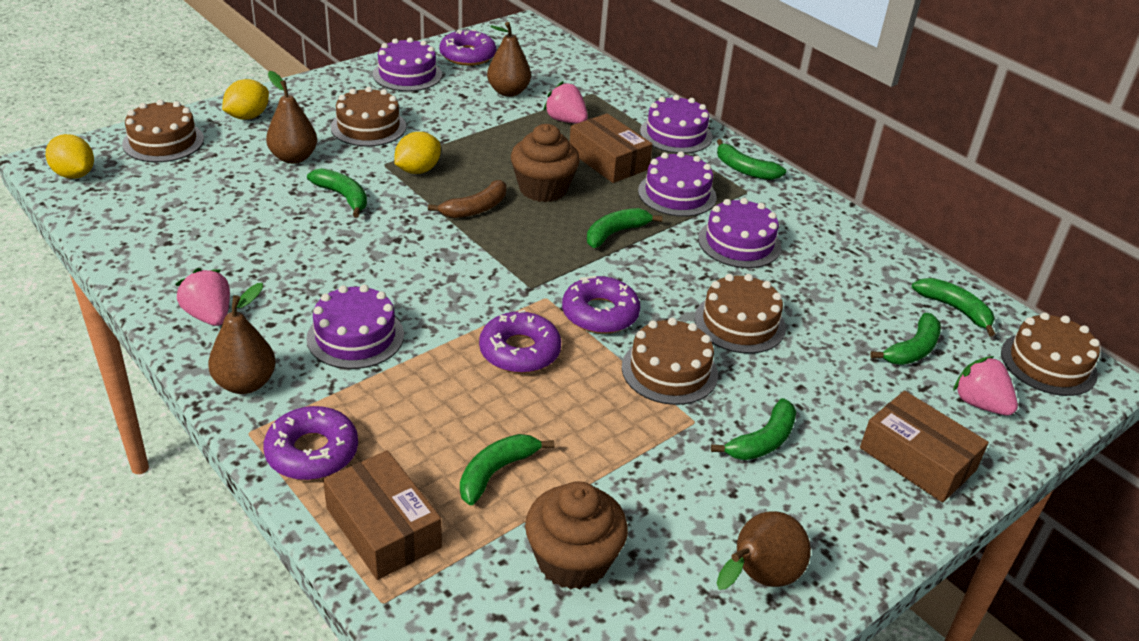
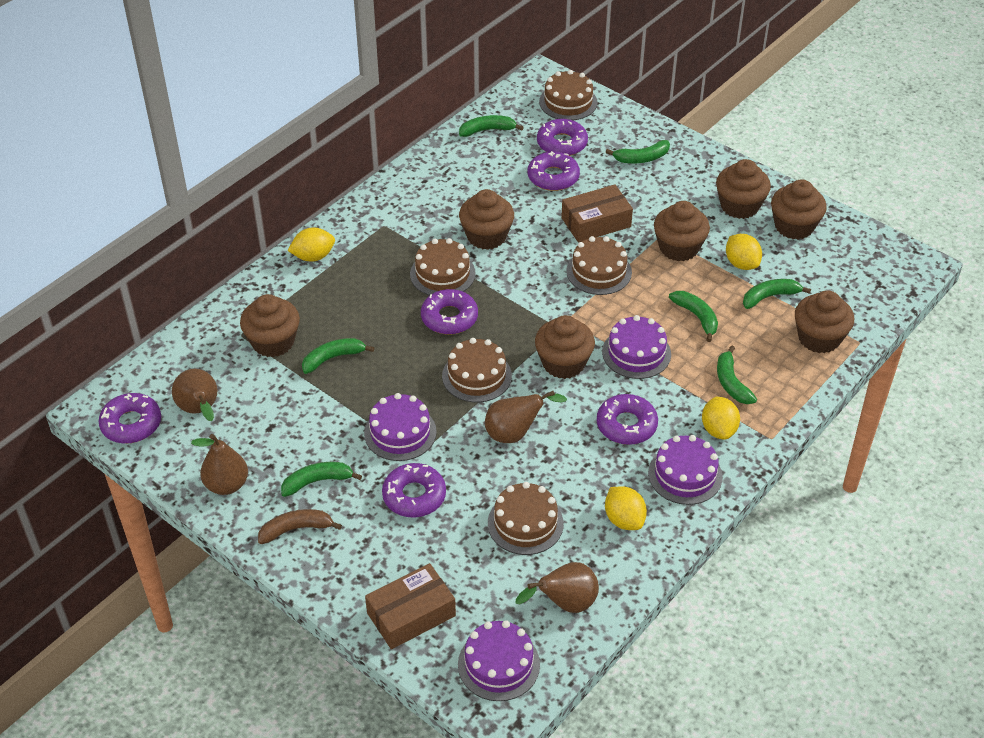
brown box: [323,450,442,580] [569,113,653,183] [860,391,989,503] = 3 -> [365,563,456,649] [561,185,633,243] = 2
brown cupcake: [511,124,580,202] [525,481,628,590] = 2 -> [240,294,300,357] [459,189,514,250] [535,315,595,379] [654,201,710,261] [716,159,771,219] [771,179,827,240] [795,290,854,353] = 7
pink strawberry: [175,268,230,326] [543,81,588,124] [953,356,1018,415] = 3 -> none = 0
purple cake: [306,285,404,369] [373,37,442,91] [638,151,717,217] [640,95,713,153] [698,198,781,268] = 5 -> [364,393,437,461] [458,620,540,701] [602,315,671,379] [648,435,723,505] = 4
purple donut: [263,406,358,480] [439,30,496,66] [479,310,561,373] [562,276,640,334] = 4 -> [99,393,161,444] [382,463,446,517] [421,289,478,334] [528,151,580,191] [537,119,588,156] [597,394,658,445] = 6
yellow lemon: [46,134,94,179] [222,79,269,120] [394,132,441,174] = 3 -> [288,228,335,262] [605,486,647,530] [702,397,740,440] [726,234,762,270] = 4

